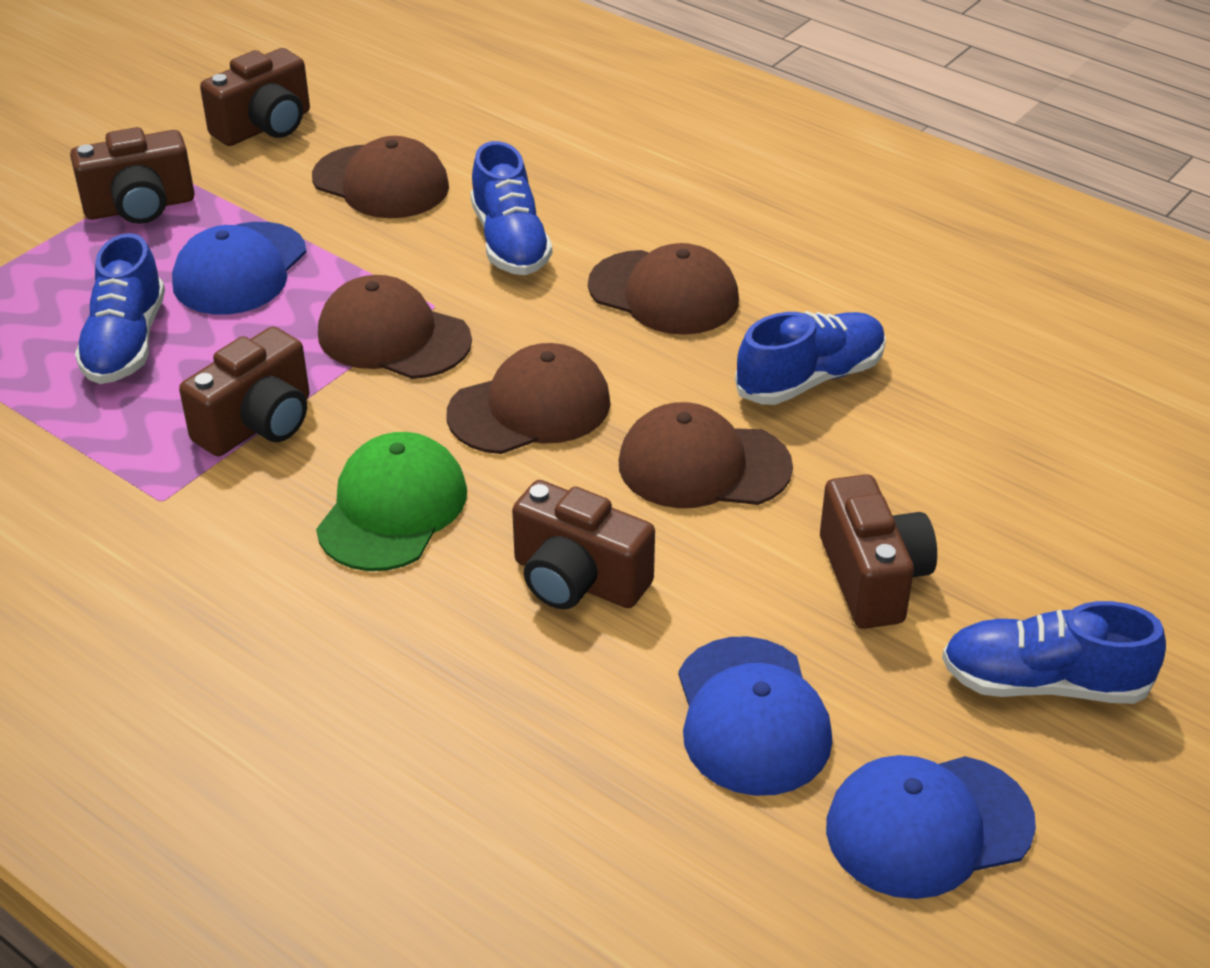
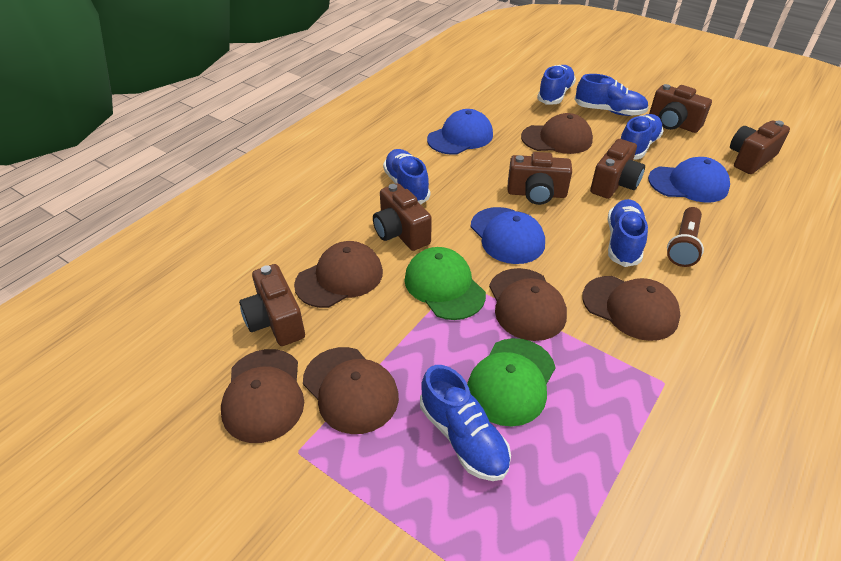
blue shoe: [75,233,165,384] [470,141,552,275] [735,311,886,405] [942,601,1166,704] = 4 -> [383,149,430,204] [420,365,511,481] [537,65,576,105] [574,74,649,116] [607,199,648,267] [621,114,663,160] = 6
brown camera: [70,127,195,224] [179,326,310,456] [200,48,310,146] [512,480,655,610] [820,474,937,629] = 5 -> [239,264,305,346] [373,183,432,251] [508,152,572,205] [590,139,645,199] [649,84,712,133] [730,120,790,174] = 6
brown cap: [312,136,449,218] [318,275,472,379] [447,343,610,454] [588,243,739,335] [619,402,793,508] = 5 -> [221,349,304,443] [294,241,383,308] [303,347,399,434] [489,268,567,341] [521,113,593,154] [582,276,681,341] = 6
brown flashlight: none = 0 -> [667,207,704,267] = 1
green cap: [316,432,467,571] = 1 -> [404,247,486,320] [467,338,556,426] = 2

